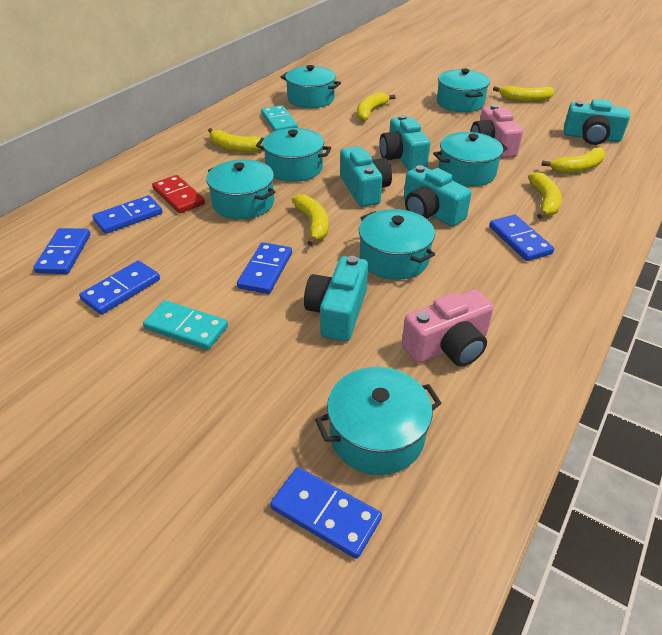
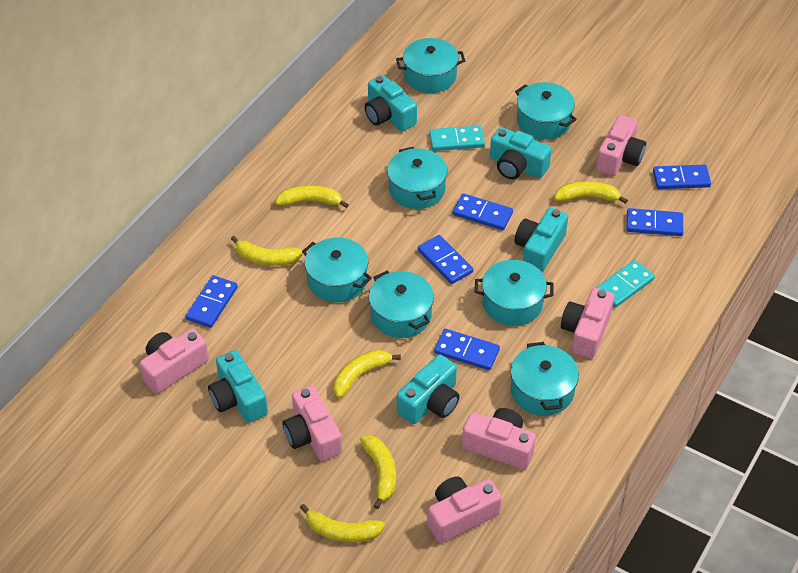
pink camera: [402,290,494,367] [471,104,523,158] = 2 -> [140,329,209,394] [283,386,342,461] [428,477,502,543] [462,408,536,470] [561,288,614,358] [596,115,646,176] = 6
red domino: [152,175,205,213] = 1 -> none = 0

